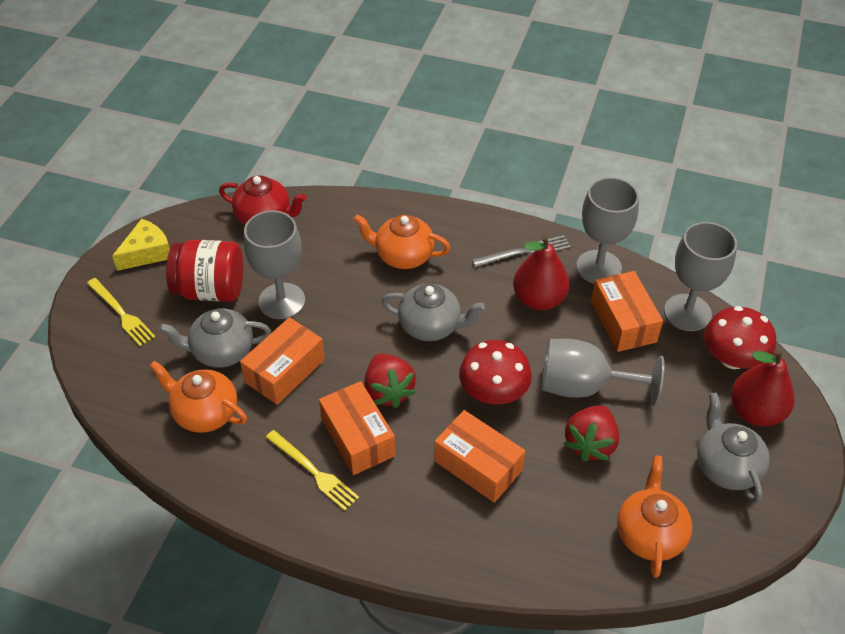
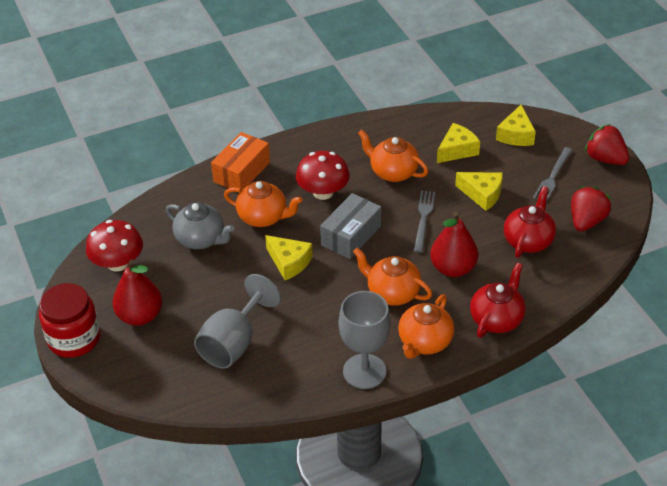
grey box: none = 0 -> [320,193,381,259] = 1
grey fork: [472,235,571,267] = 1 -> [414,191,435,253] [533,147,572,202] = 2
grey goblet: [244,210,305,319] [542,339,664,406] [576,177,639,284] [664,222,737,331] = 4 -> [194,274,281,369] [339,291,391,389] = 2
grey teapot: [159,309,271,368] [381,284,485,341] [697,393,770,504] = 3 -> [166,202,234,249] = 1
orange box: [240,317,325,405] [319,381,396,475] [434,410,525,503] [591,271,663,352] = 4 -> [211,132,270,193] = 1
orange teapot: [150,361,247,433] [353,214,450,269] [617,455,692,578] = 3 -> [224,181,303,227] [353,248,432,305] [358,130,428,182] [398,294,454,359] = 4
red teapot: [219,176,306,225] = 1 -> [470,263,526,338] [504,186,556,258] = 2
yellow cheese: [112,219,170,271] = 1 -> [265,235,313,280] [437,123,480,163] [455,172,503,211] [496,105,536,146] = 4
yellow fork: [87,278,155,346] [265,430,359,511] = 2 -> none = 0

